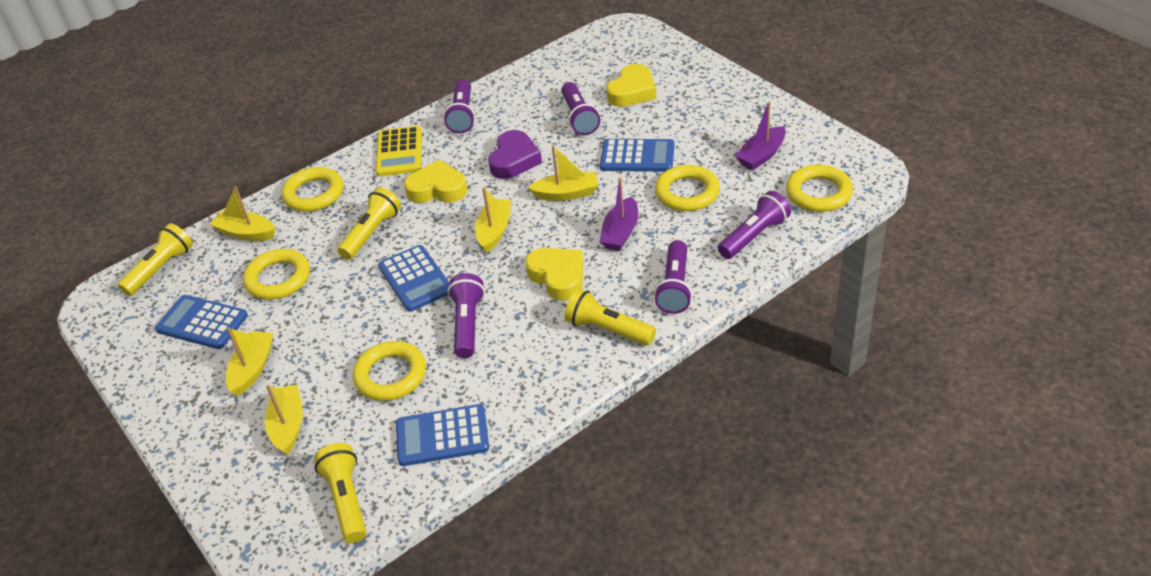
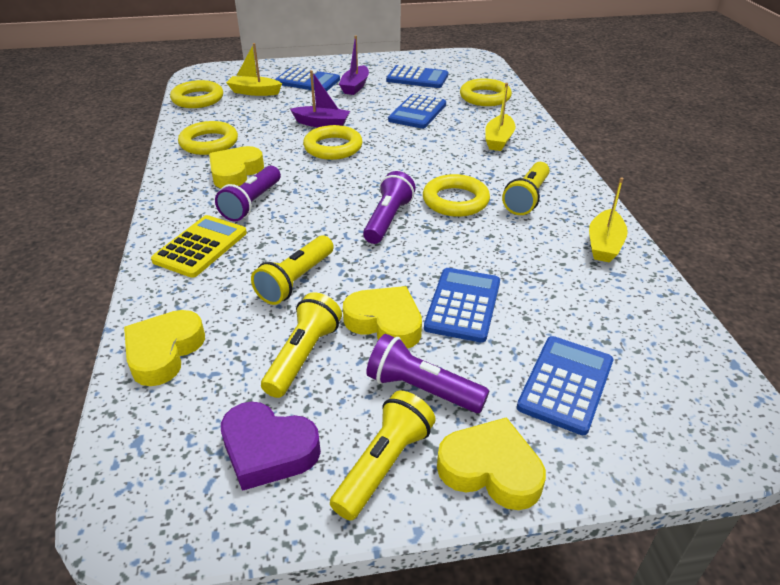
blue calculator: [155,295,248,349] [378,245,450,312] [396,404,489,466] [600,139,675,172] = 4 -> [275,67,340,92] [386,65,448,88] [388,94,446,129] [424,268,500,343] [517,336,613,435] = 5
purple flashlight: [444,79,475,133] [447,273,485,358] [561,82,600,135] [654,240,692,314] [718,191,791,259] = 5 -> [215,166,281,222] [363,171,416,244] [366,334,489,413] = 3
yellow boat: [210,186,275,241] [226,327,274,396] [265,385,303,455] [475,187,511,253] [528,145,598,201] = 5 -> [226,43,282,96] [485,83,516,151] [589,177,628,263] = 3
yellow heart: [404,160,467,203] [525,248,583,301] [606,64,656,107] = 3 -> [124,310,205,386] [209,146,264,188] [343,286,422,349] [437,417,546,510] = 4

